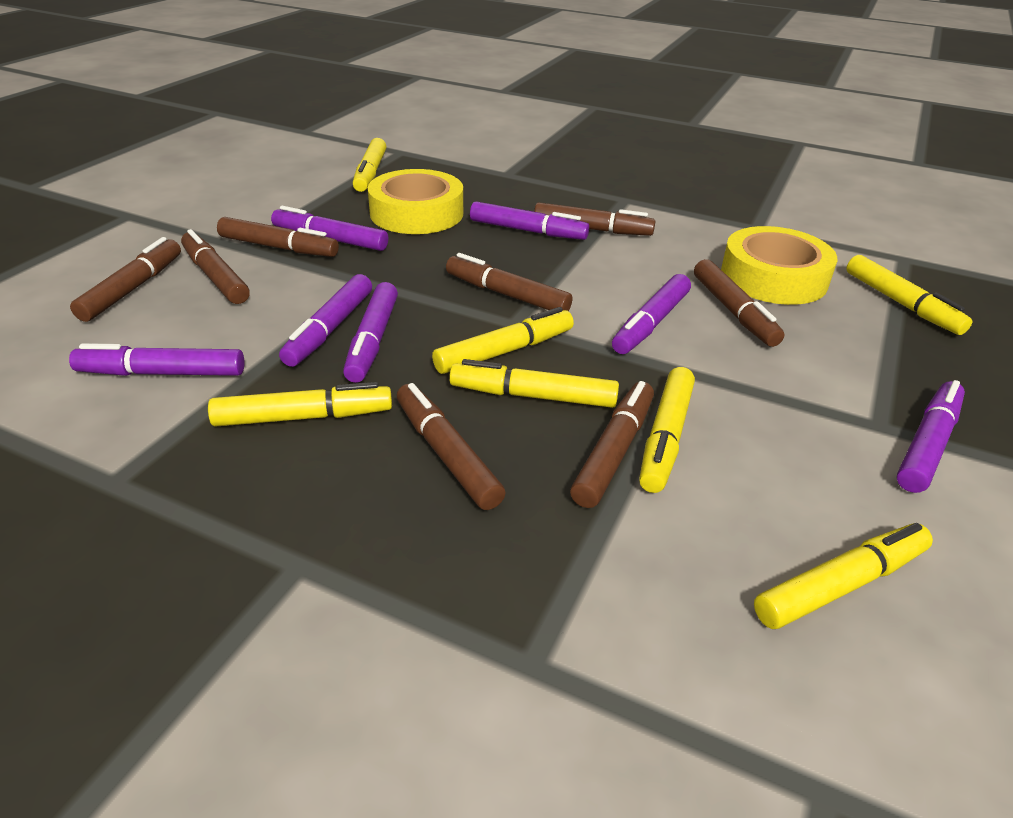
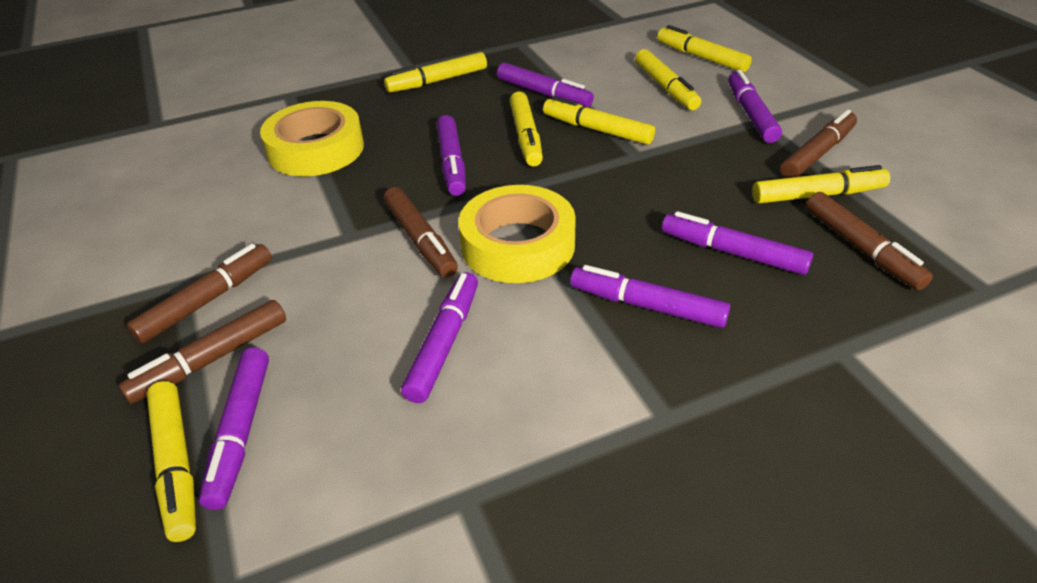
brown marker: [70,237,181,322] [181,229,250,304] [217,217,339,257] [397,383,506,510] [446,253,572,311] [534,202,655,236] [570,381,654,508] [694,259,784,347] = 8 -> [119,300,286,404] [126,244,272,344] [384,187,458,278] [780,110,857,178] [806,192,933,290] = 5

